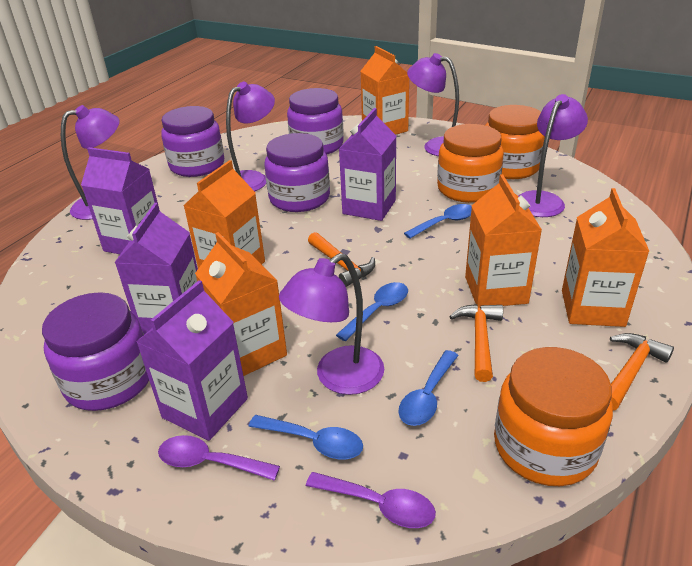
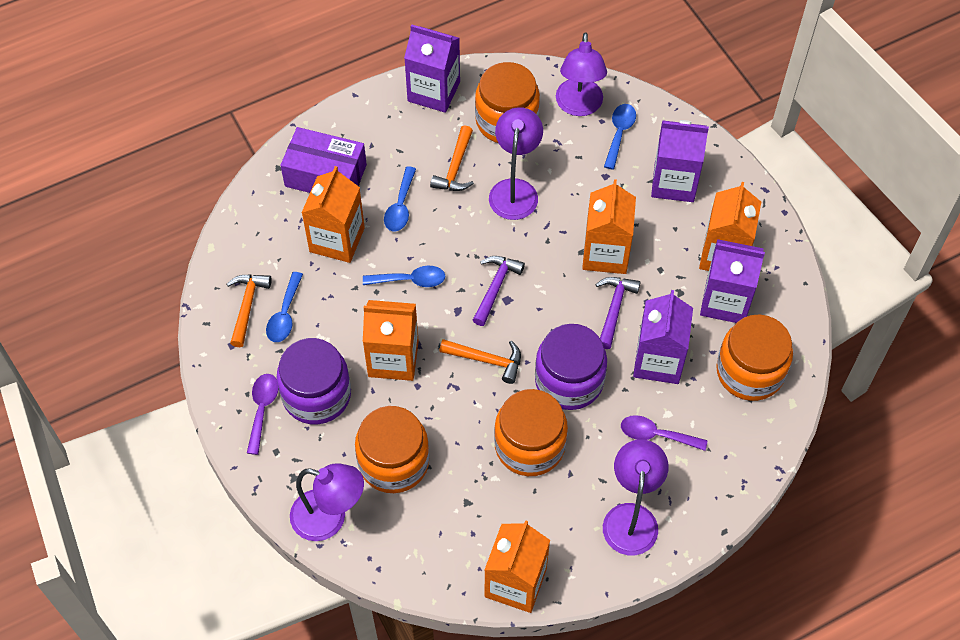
orange jar: [437,124,504,203] [485,105,545,179] [494,347,613,486] = 3 -> [355,406,430,493] [475,62,540,143] [494,389,568,476] [716,315,793,401] = 4
purple box: none = 0 -> [280,127,367,193] = 1
purple hammer: none = 0 -> [473,256,525,326] [595,277,641,349] = 2
purple jar: [42,292,149,411] [161,106,224,177] [264,133,330,212] [287,88,344,155] = 4 -> [276,338,351,425] [535,324,607,410] = 2
purple lamp: [61,105,120,220] [226,82,275,191] [279,253,384,395] [407,53,459,156] [519,94,588,217] = 5 -> [290,463,364,541] [489,107,543,220] [556,32,607,116] [603,439,669,555] = 4

